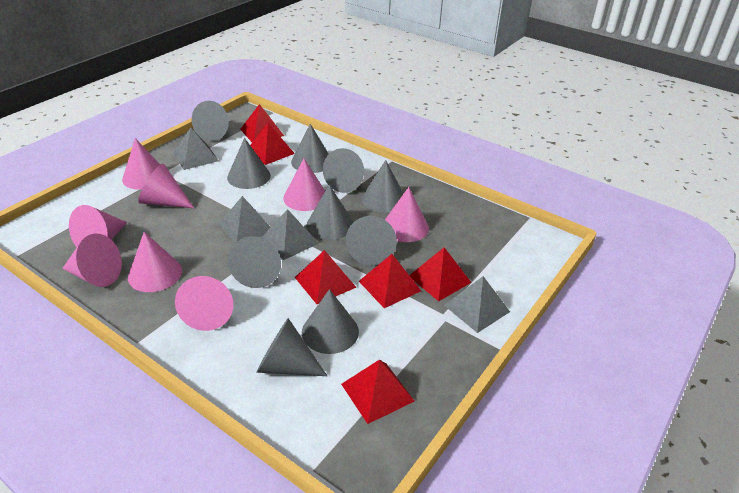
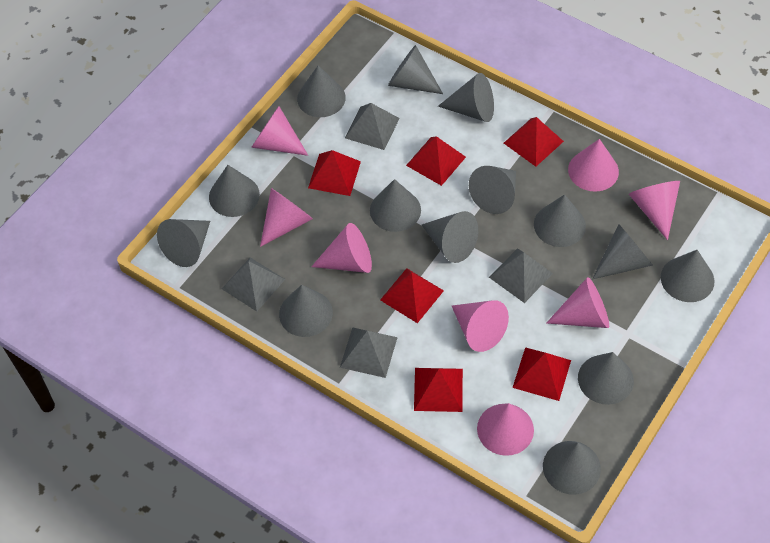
grey cone: [192,101,229,141] [227,138,271,189] [228,236,281,288] [256,318,327,376] [291,124,329,173] [302,289,359,354] [307,184,353,240] [323,148,364,193] [346,216,397,266] [362,160,403,213] = 10 -> [157,219,210,267] [209,165,260,217] [279,285,333,337] [297,65,346,117] [370,179,421,232] [388,45,443,94] [421,211,478,263] [438,73,494,122] [469,166,516,214] [534,194,586,247] [543,441,601,495] [578,352,634,405] [592,224,653,279] [661,250,714,302] = 14

